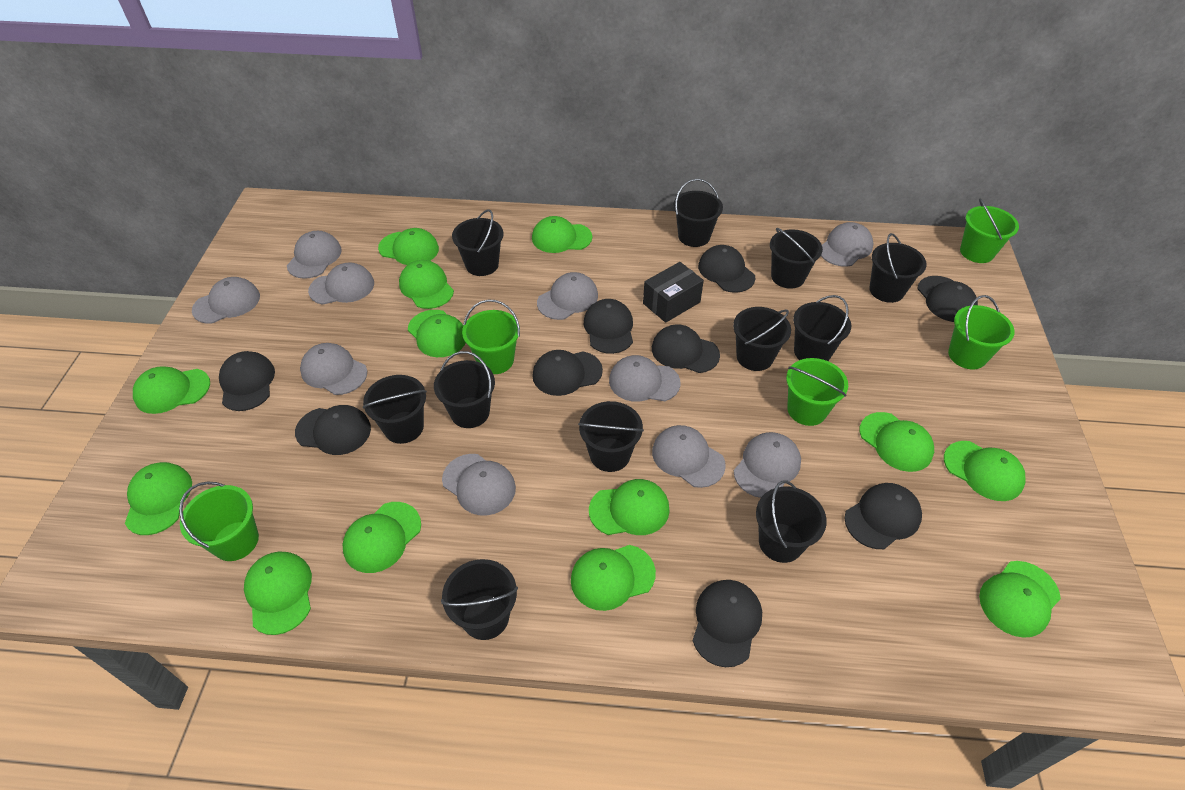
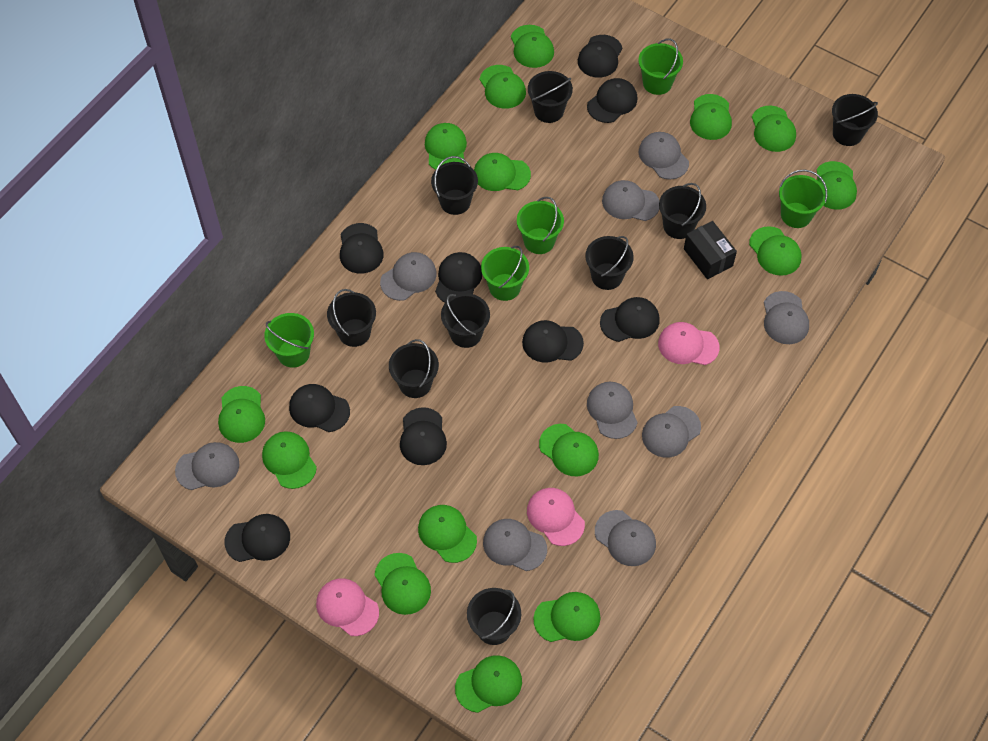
black bucket: [363,375,427,444] [434,351,495,428] [441,559,518,640] [452,209,504,276] [578,401,644,472] [673,179,723,247] [733,307,791,371] [756,481,827,563] [770,228,823,289] [793,295,851,361] [869,233,927,303] = 11 -> [327,289,376,347] [389,339,439,398] [431,156,478,215] [441,293,490,348] [467,588,521,645] [528,71,573,123] [585,236,634,290] [659,183,706,239] [832,94,878,146] = 9
green cap: [125,462,192,535] [133,366,210,414] [244,552,312,635] [342,502,421,573] [378,228,439,265] [399,260,454,309] [408,310,466,357] [532,216,592,253] [571,545,656,611] [589,479,670,535] [860,412,934,472] [944,441,1026,501] [979,561,1061,638] = 13 -> [218,386,265,443] [262,431,317,489] [374,553,431,615] [418,505,477,563] [425,123,467,170] [455,655,522,713] [474,153,531,191] [480,65,526,109] [511,25,554,68] [533,592,600,642] [539,424,599,476] [690,94,732,140] [749,226,802,276] [752,106,796,152] [817,161,857,210] = 15
grey cap: [192,277,260,324] [287,231,342,279] [300,343,367,395] [308,262,374,305] [442,454,516,515] [537,272,598,320] [609,355,681,402] [652,425,726,488] [734,432,801,498] [821,222,874,267] = 10 -> [175,442,239,490] [380,252,437,301] [483,519,547,571] [587,382,638,439] [595,510,656,566] [602,180,659,221] [639,132,689,180] [642,406,701,458] [764,291,809,344] = 9
pink cap: none = 0 -> [316,578,379,636] [527,488,585,546] [658,322,720,365] = 3

